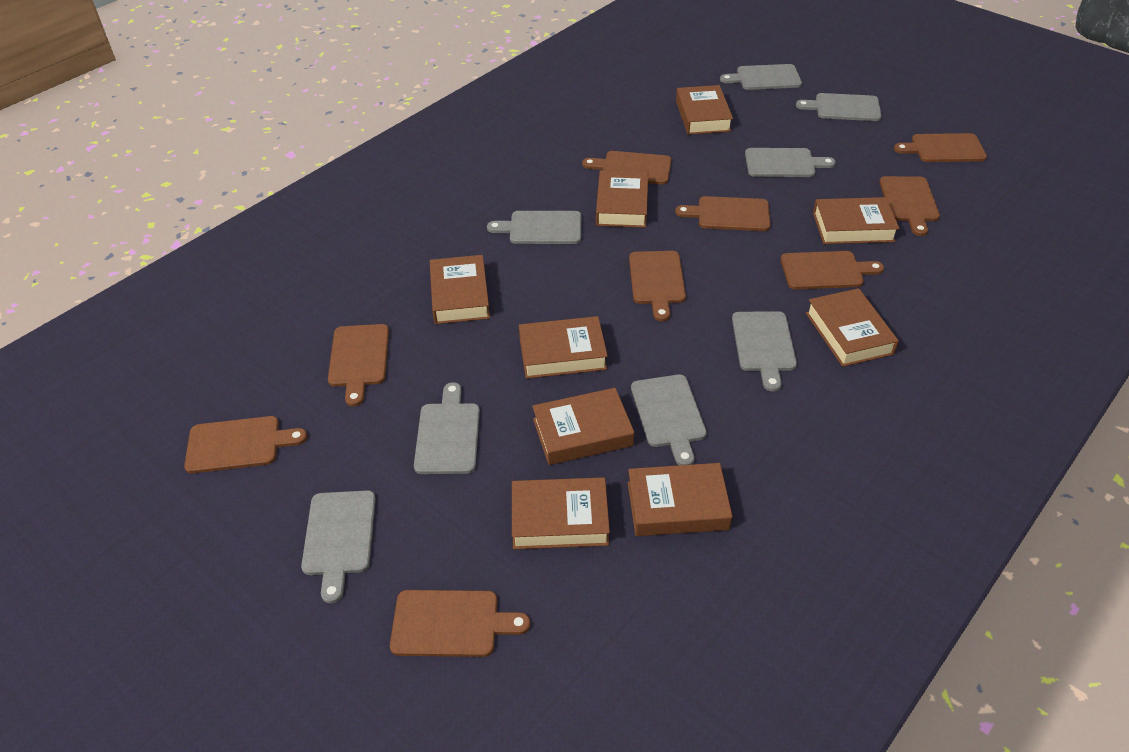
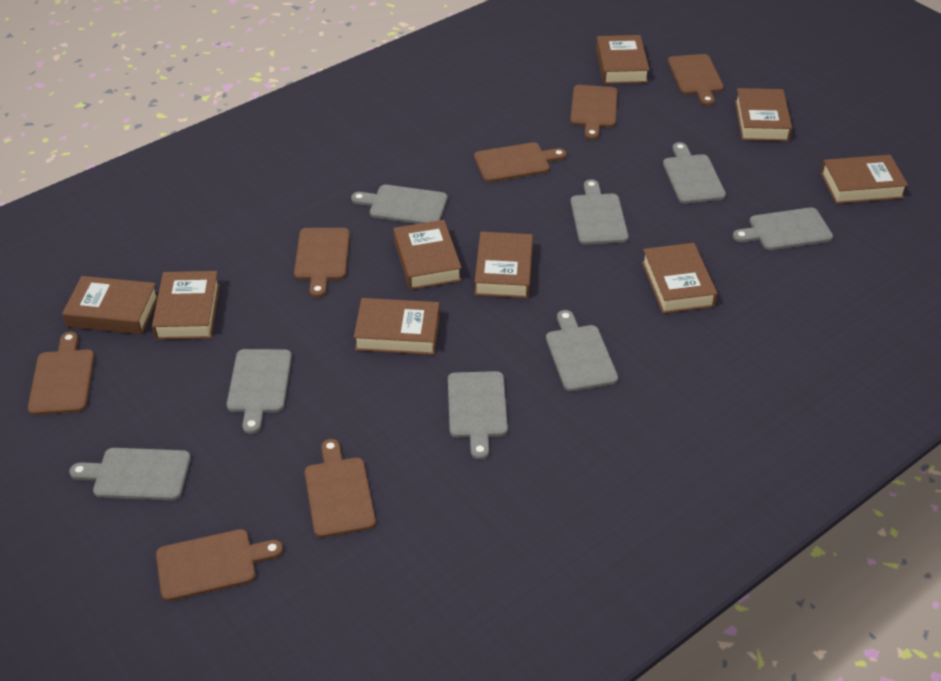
brown cutting board: [184,416,307,473] [328,324,389,406] [390,590,530,657] [582,151,672,185] [629,251,686,321] [675,196,770,231] [781,251,884,290] [879,176,940,236] [894,133,987,162] = 9 -> [28,331,94,415] [156,529,283,601] [294,228,350,298] [305,439,376,538] [474,142,567,182] [570,85,618,140] [668,54,724,106] = 7

